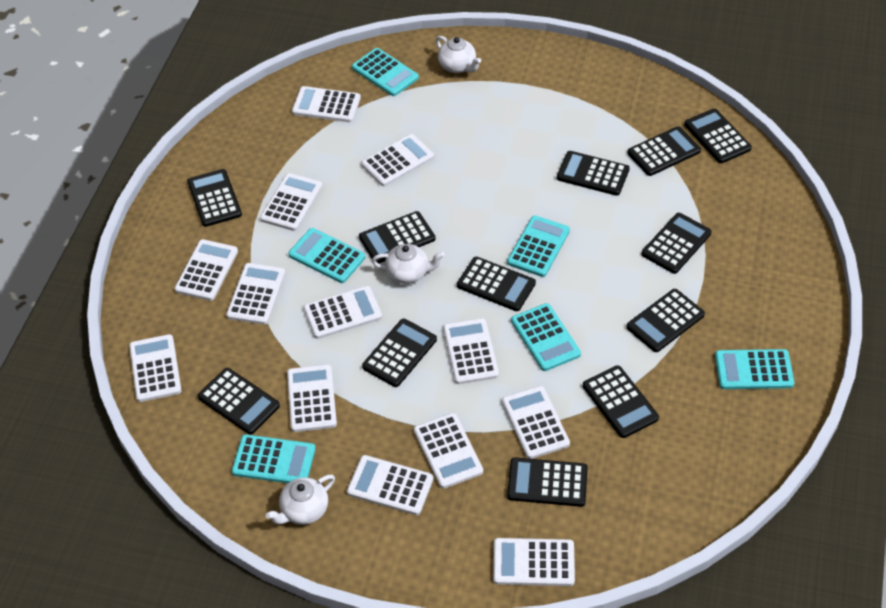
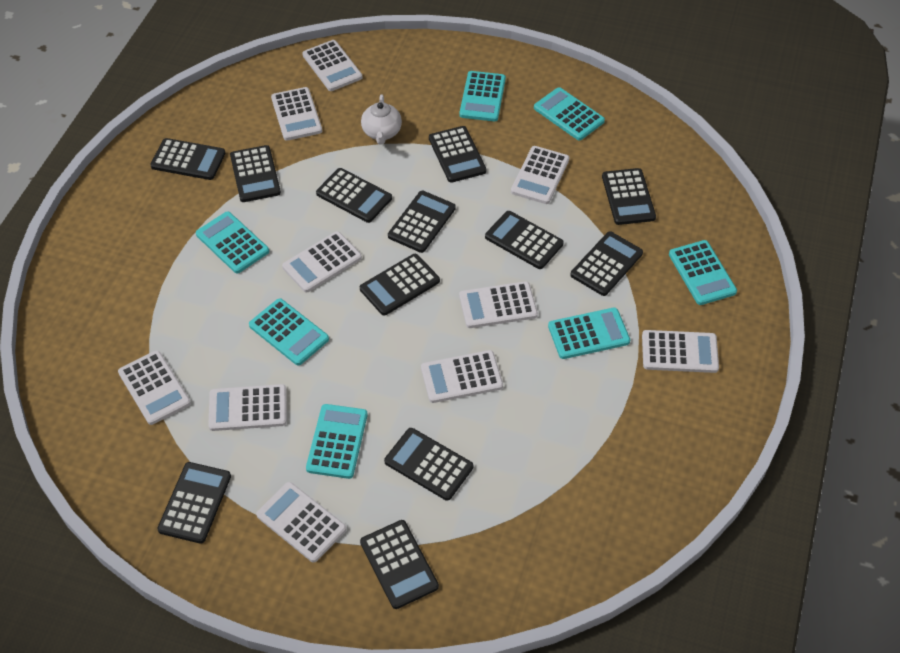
turquoise calculator: [232,434,316,483] [288,228,366,283] [352,48,419,96] [507,215,570,277] [511,303,581,371] [715,349,794,389] = 6 -> [196,211,269,273] [249,298,329,366] [306,404,368,479] [459,71,506,121] [534,87,605,141] [548,308,630,359] [669,240,737,305] = 7
white calculator: [129,334,182,402] [175,239,238,301] [226,263,285,325] [260,173,323,231] [287,364,337,432] [292,86,361,122] [304,286,382,339] [347,455,433,515] [361,134,434,186] [414,413,483,489] [443,318,499,384] [493,538,575,586] [502,386,570,459] = 13 -> [118,350,191,425] [208,384,287,431] [256,482,346,562] [271,87,322,141] [282,231,362,293] [302,40,362,91] [421,350,503,403] [459,281,538,328] [511,146,569,204] [642,330,719,373] = 10
white teapot: [266,475,335,525] [372,244,444,284] [435,36,481,73] = 3 -> [361,94,402,145] = 1

